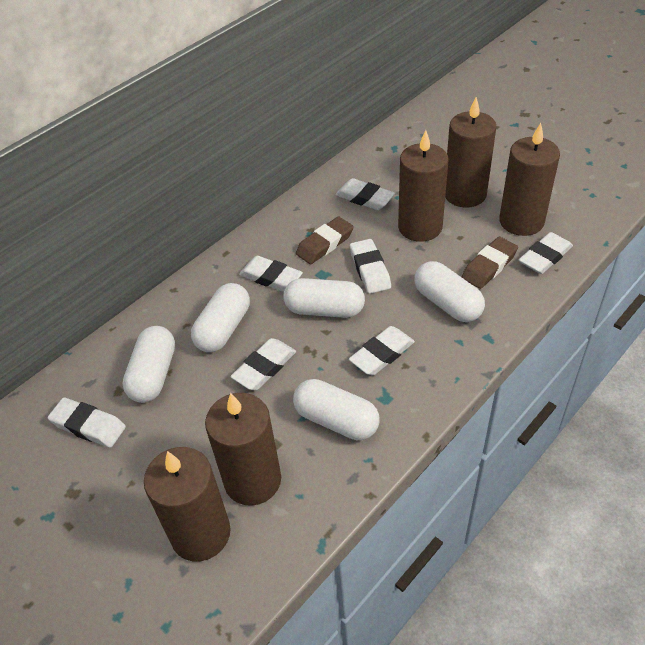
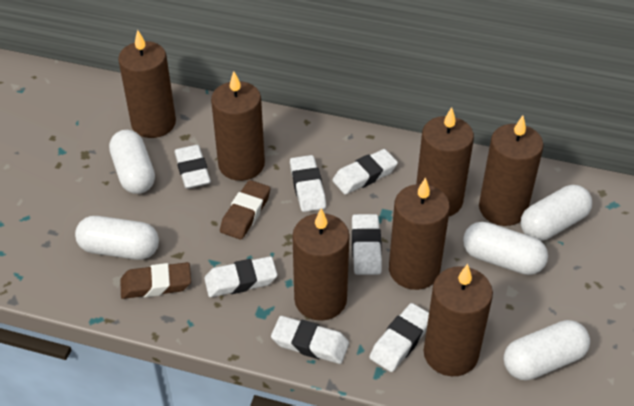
brown candle: [144,447,231,561] [205,393,281,506] [398,130,448,242] [445,97,497,208] [499,123,560,236] = 5 -> [118,30,176,138] [211,71,265,181] [292,208,350,321] [389,177,450,290] [416,107,474,216] [424,264,493,376] [479,115,544,226] = 7

